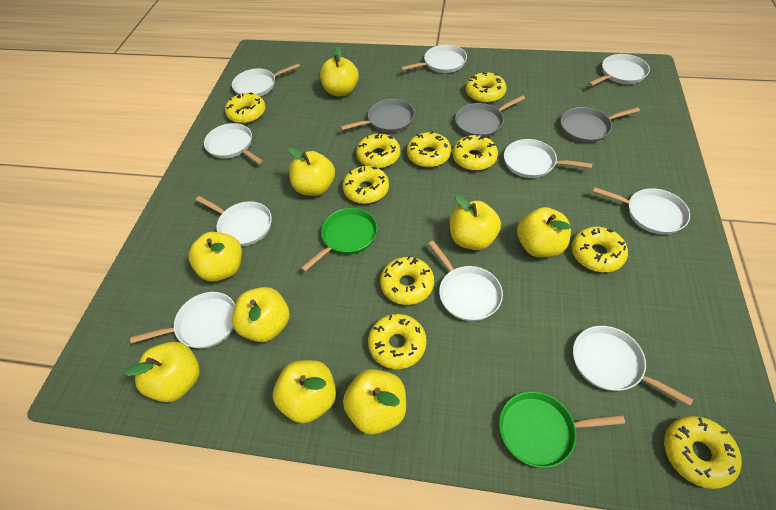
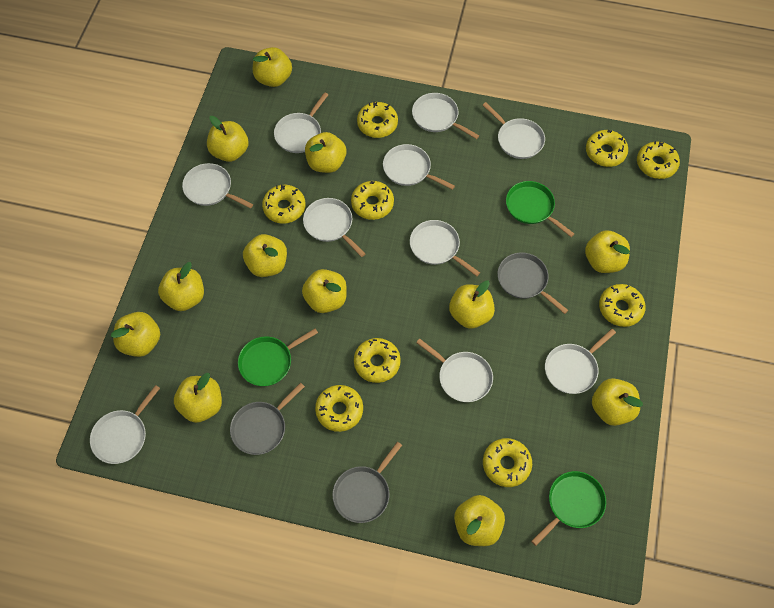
green pan: [301,208,378,272] [499,392,625,468] = 2 -> [238,328,318,386] [506,181,574,237] [531,471,606,546] = 3
yellow apple: [124,342,200,402] [189,232,242,282] [232,287,290,342] [273,360,336,424] [288,147,335,196] [320,46,359,96] [343,369,406,435] [450,195,501,250] [517,207,571,257] = 9 -> [111,312,160,357] [158,262,204,311] [174,373,222,423] [207,116,249,162] [243,234,287,277] [253,47,292,87] [302,269,347,313] [305,132,346,173] [449,280,495,329] [454,495,505,546] [585,230,630,273] [592,378,643,426] = 12
yellow donut: [225,92,266,124] [343,166,389,204] [356,134,400,168] [368,314,426,369] [380,256,434,305] [407,131,451,167] [453,134,498,171] [466,71,507,103] [572,227,628,272] [664,416,742,489] = 10 -> [262,185,306,224] [315,385,363,432] [351,181,394,220] [354,338,401,383] [357,102,398,138] [483,438,532,487] [586,130,628,167] [599,284,646,327] [637,141,680,179] = 9

